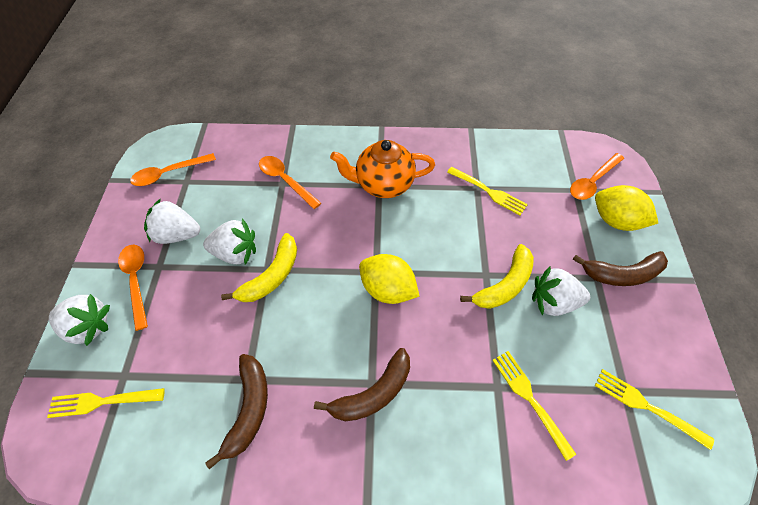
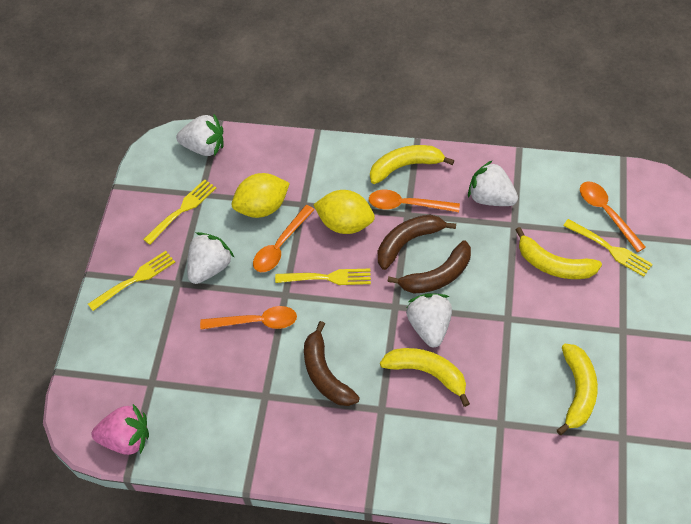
orange teapot: [330,140,435,198] = 1 -> none = 0
pink strawberry: none = 0 -> [92,404,149,455] = 1
yellow banana: [221,233,297,302] [460,244,534,309] = 2 -> [370,145,454,184] [380,348,470,407] [516,227,602,279] [557,344,598,435] = 4

